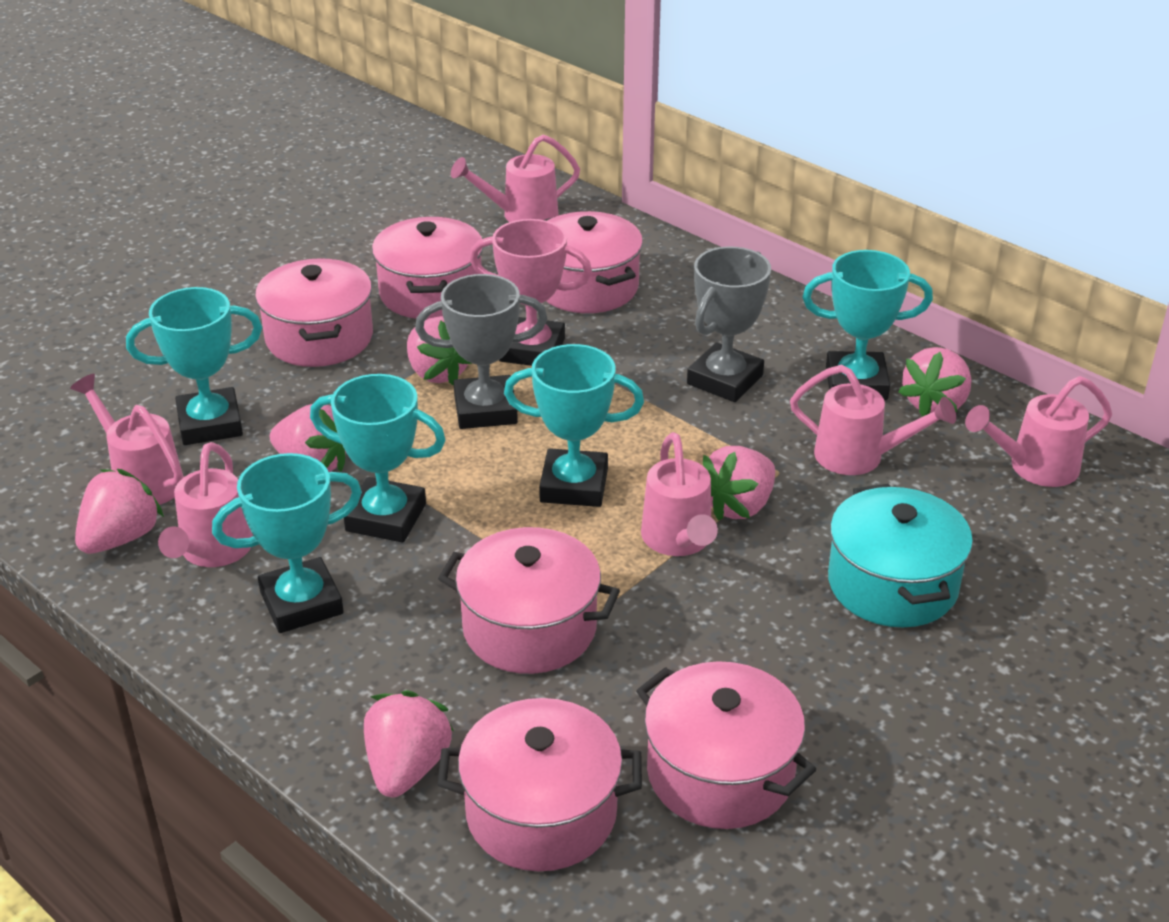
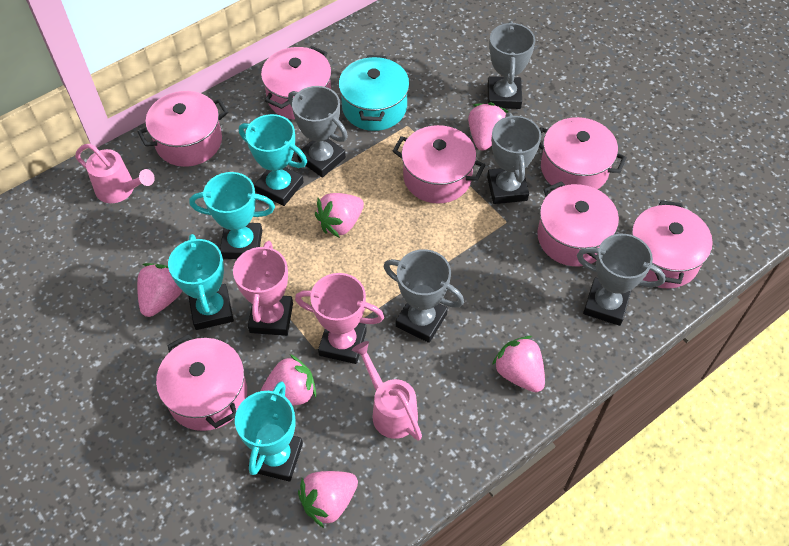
grey trophy: [415,274,547,429] [687,247,771,402] = 2 -> [288,86,348,178] [384,249,464,343] [487,113,541,204] [488,21,535,109] [577,234,666,326] = 5
pink pot: [255,258,373,367] [372,217,483,319] [437,698,642,871] [438,527,620,674] [545,211,643,313] [636,661,816,829] = 6 -> [138,91,229,167] [156,334,247,431] [261,46,332,120] [393,125,485,204] [537,181,619,266] [539,117,627,190] [632,200,713,289] = 7
pink trophy: [469,219,592,366] = 1 -> [233,241,293,336] [295,273,384,364] = 2
pink watering can: [70,374,184,505] [158,442,253,567] [451,134,580,222] [641,432,718,556] [790,365,956,475] [965,376,1112,487] = 6 -> [75,144,155,203] [352,341,422,440] = 2
turquoise trophy: [126,287,262,445] [212,453,362,633] [310,374,446,542] [504,344,644,507] [802,250,933,400] = 5 -> [168,234,234,330] [189,172,275,259] [235,381,303,482] [239,114,307,206] = 4

